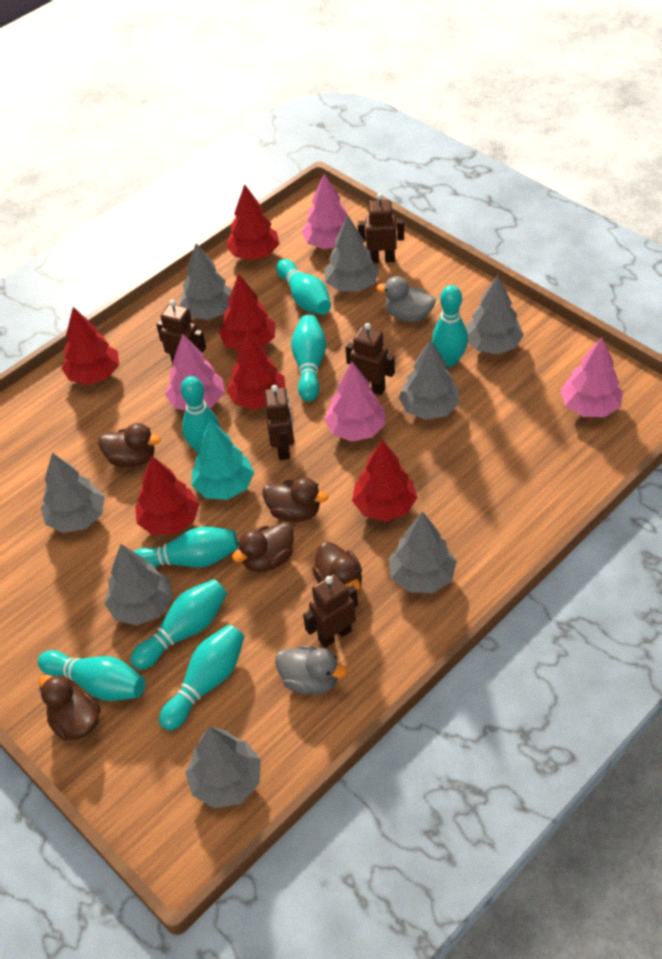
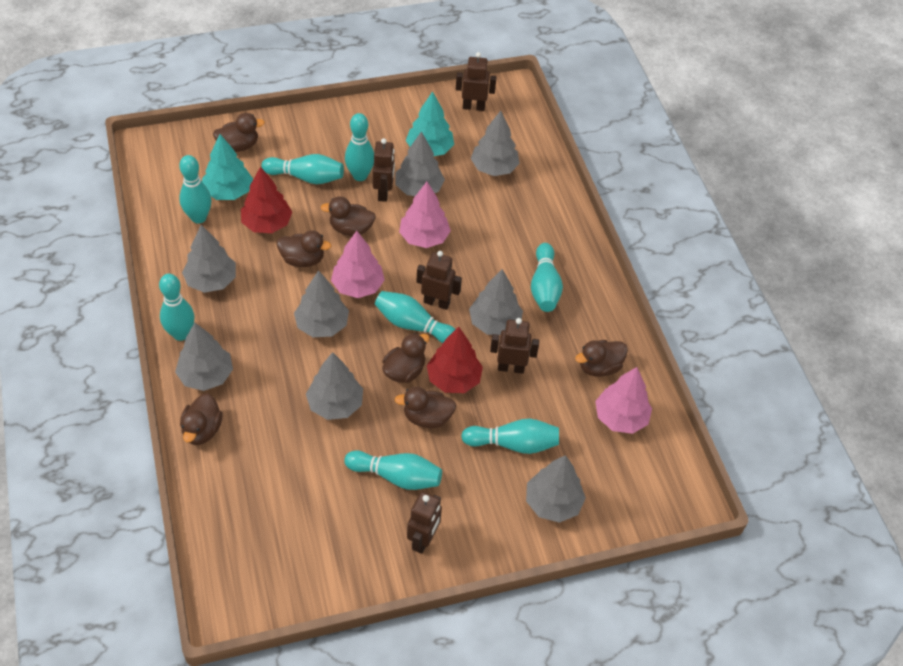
brown duck: [39,675,101,740] [98,423,161,467] [232,522,294,572] [262,478,328,522] [312,542,362,592] = 5 -> [180,393,223,445] [213,113,265,152] [277,230,331,267] [321,197,376,236] [382,333,430,383] [394,387,456,428] [575,340,628,377] = 7
grey duck: [275,645,347,695] [376,276,436,322] = 2 -> none = 0
pink tree: [165,334,225,411] [302,174,348,249] [324,361,386,442] [560,337,623,417] = 4 -> [331,231,385,298] [399,182,451,248] [595,367,652,434] = 3
red tree: [61,307,119,385] [135,455,199,535] [219,274,276,351] [226,184,280,260] [226,330,285,410] [352,440,417,521] = 6 -> [241,166,292,233] [427,327,483,393] = 2
turquoise tree: [192,420,254,500] = 1 -> [202,134,253,200] [406,91,454,156] = 2

